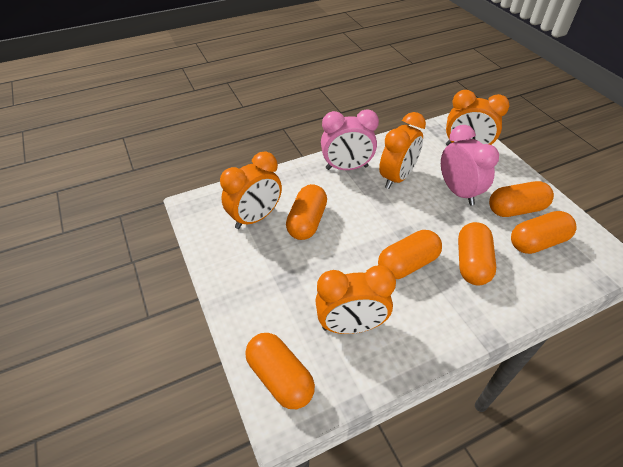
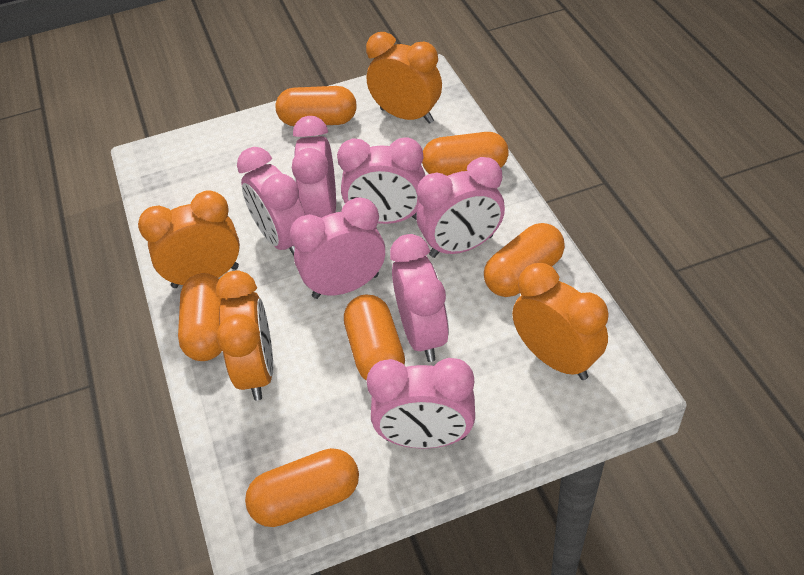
pink clock: [321,109,379,170] [441,125,499,206] = 2 -> [237,147,305,256] [290,197,385,299] [292,116,336,218] [337,137,425,224] [367,358,475,449] [390,234,449,362] [417,157,505,258] = 7

